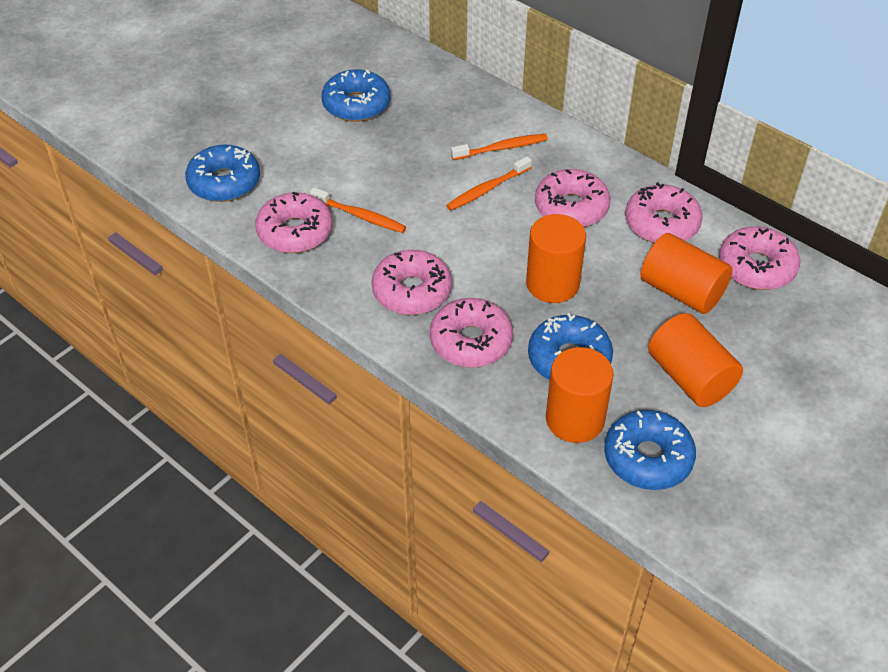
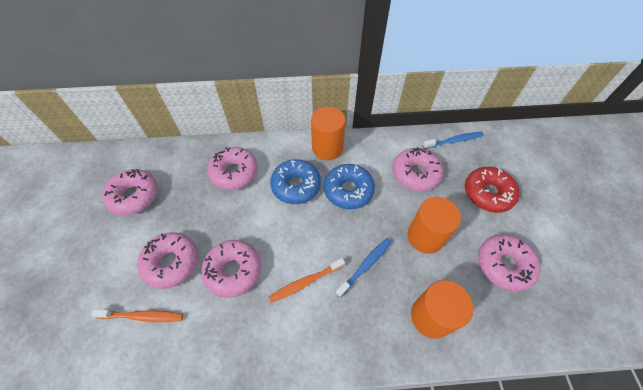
blue donut: [185,145,260,202] [322,69,391,122] [528,313,613,380] [604,410,696,490] = 4 -> [270,159,321,204] [324,164,375,209] = 2
blue toothbrush: none = 0 -> [336,238,392,298] [423,132,484,149] = 2
orange cylinder: [526,214,586,303] [546,347,614,443] [641,233,732,314] [648,313,743,407] = 4 -> [311,107,346,160] [408,197,461,254] [411,280,473,339] = 3
orange toothbrush: [310,187,406,233] [446,156,532,211] [451,134,548,160] = 3 -> [91,309,183,322] [269,258,345,303] = 2
red donut: none = 0 -> [465,167,519,213] = 1

